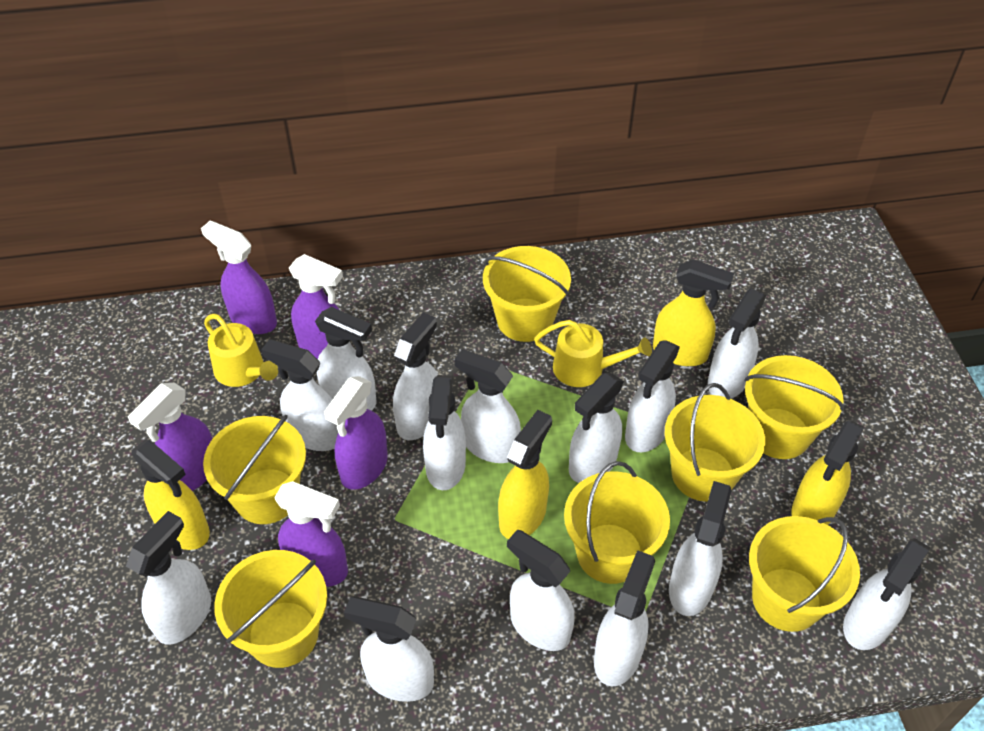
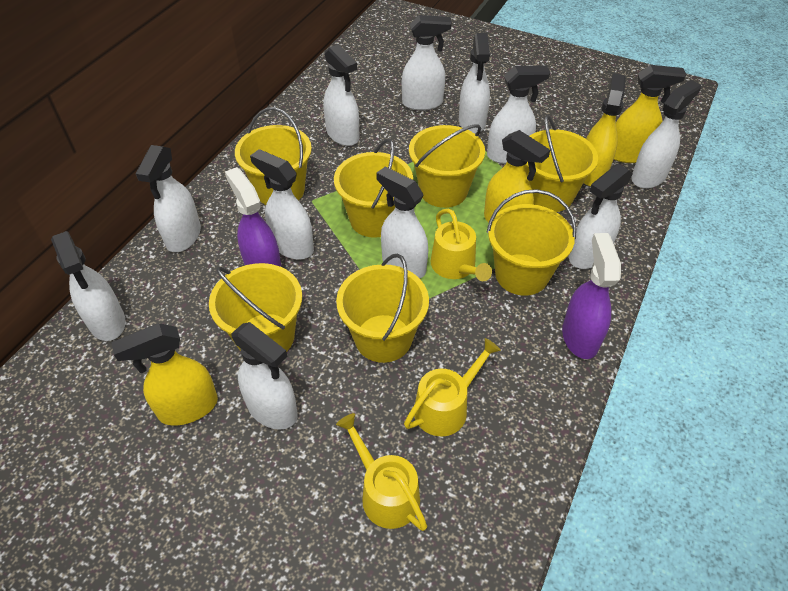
purple spray bottle: [128,383,212,491] [201,221,277,334] [274,481,348,587] [289,254,343,359] [324,376,388,490] = 5 -> [225,167,282,267] [562,233,621,359] = 2
white spray bottle: [126,511,211,645] [261,339,338,451] [315,307,376,411] [344,596,434,702] [393,312,438,440] [423,375,466,490] [454,349,521,463] [507,530,575,651] [569,373,624,483] [594,550,655,686] [625,341,680,452] [669,481,732,616] [708,289,766,399] [843,538,930,650] = 14 -> [51,231,126,341] [136,145,201,252] [231,322,298,430] [250,149,314,260] [324,44,359,146] [376,166,428,278] [402,15,452,111] [459,33,490,134] [487,65,550,164] [569,164,633,269] [632,80,701,189] = 11
yellow watering can: [204,314,278,387] [534,320,652,387] = 2 -> [336,413,427,531] [404,338,501,437] [431,208,492,281] = 3

